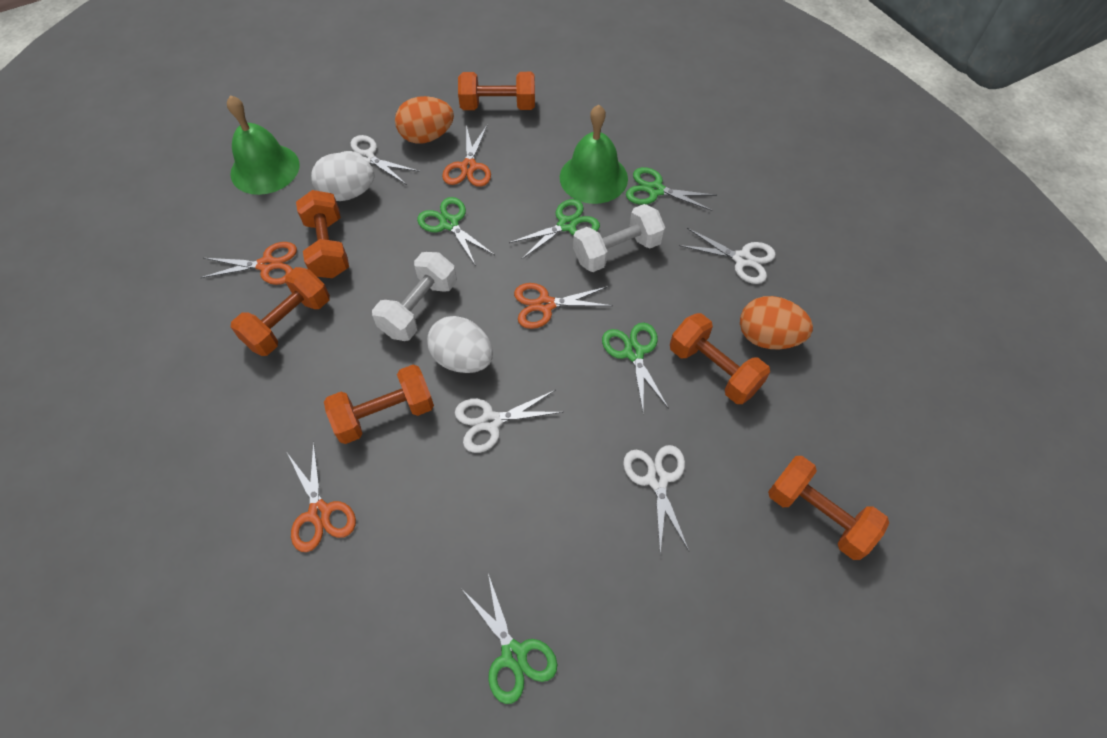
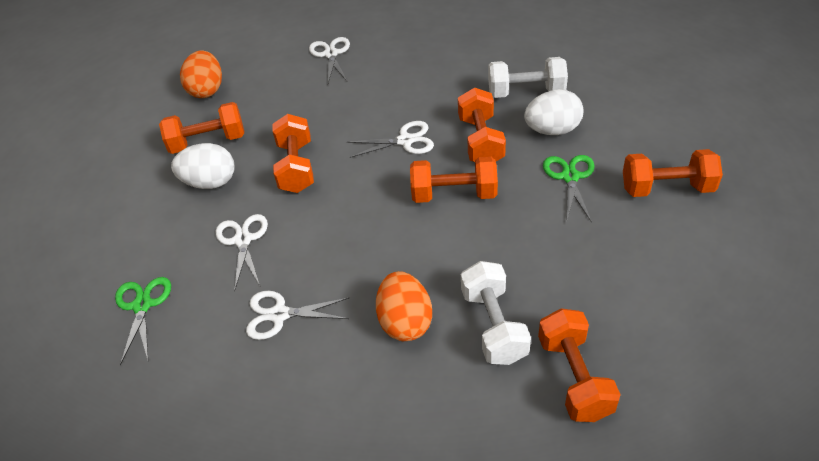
green bell: [227,95,300,195] [560,105,628,204] = 2 -> none = 0
green scissors: [417,197,495,266] [462,574,557,704] [509,199,600,260] [602,322,669,414] [626,167,717,211] = 5 -> [115,277,171,365] [543,155,595,223] = 2
orange scissors: [200,242,297,285] [287,441,356,552] [442,125,491,187] [514,283,613,329] = 4 -> none = 0

